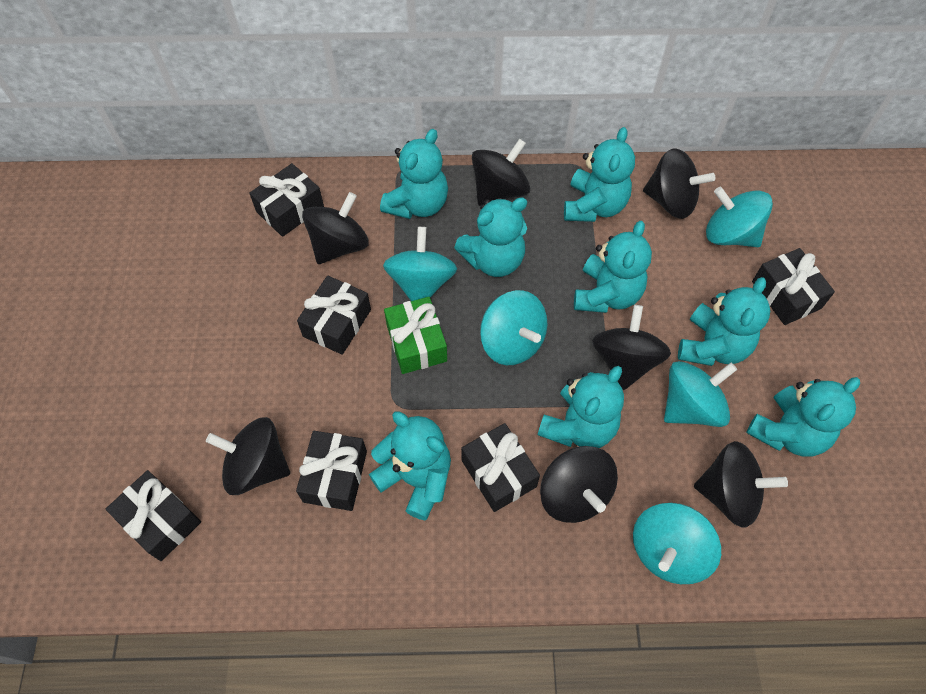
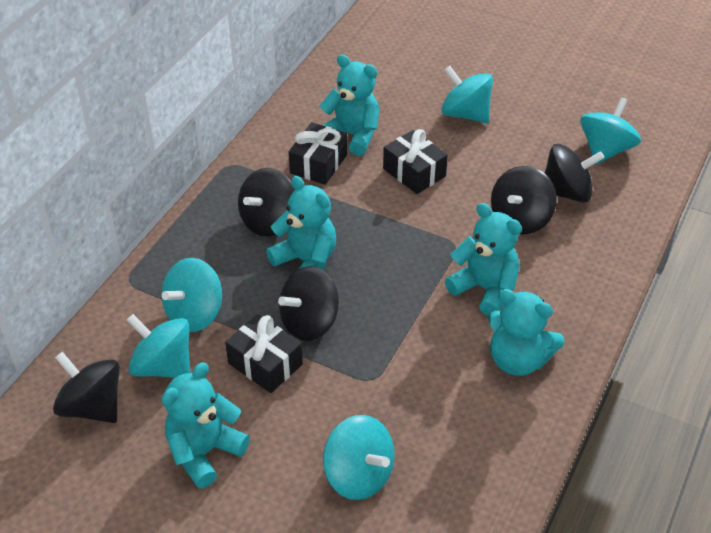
black gift: [106,470,201,561] [249,163,324,237] [296,431,367,511] [297,276,371,355] [461,423,540,512] [752,248,835,325] = 6 -> [225,314,303,393] [289,122,347,185] [383,129,448,194] = 3
black spinning top: [206,417,290,495] [302,192,369,264] [472,139,530,206] [540,446,618,523] [592,305,671,390] [643,148,715,219] [694,441,788,528] = 7 -> [53,352,120,423] [238,168,295,237] [278,266,339,341] [491,166,557,235] [545,144,604,203] = 5
green gift: [384,297,447,374] = 1 -> none = 0
turquoise teddy bear: [369,412,451,520] [380,129,448,219] [454,197,527,277] [538,366,624,448] [564,127,635,222] [574,221,652,313] [678,277,770,366] [746,377,860,457] = 8 -> [162,362,250,488] [266,176,336,270] [319,54,379,156] [445,203,522,316] [488,289,565,376] = 5

